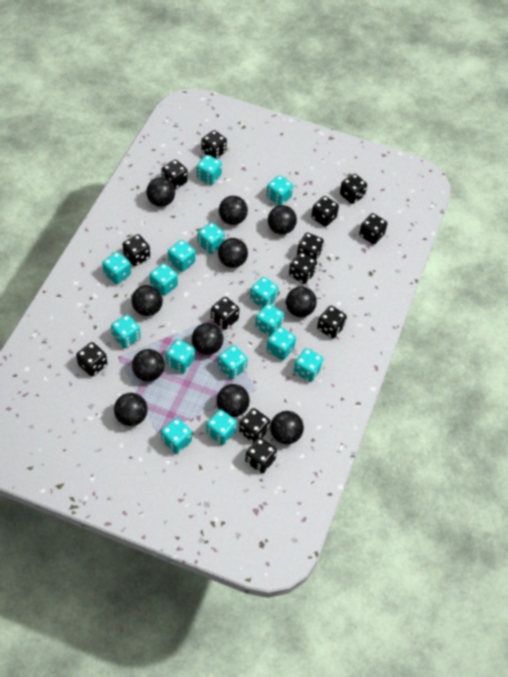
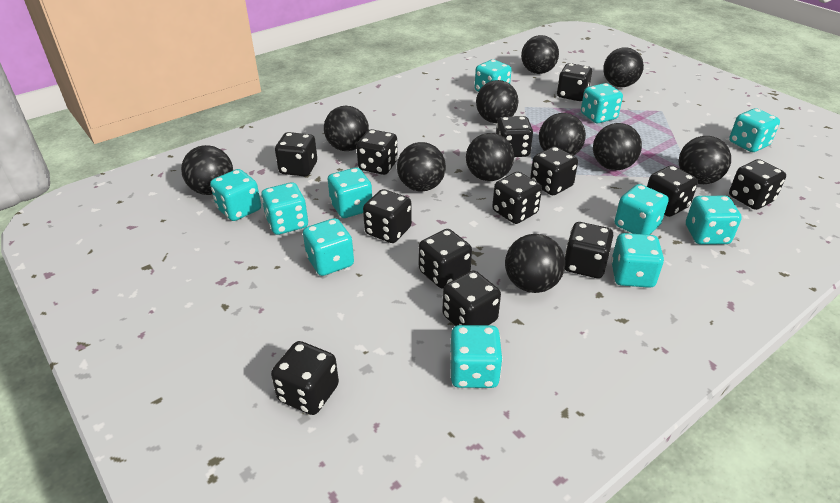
turquoise dice: [102,252,131,284] [111,315,141,348] [150,263,178,296] [161,418,192,454] [166,339,195,373] [168,240,196,272] [196,155,222,185] [198,222,225,254] [206,410,237,445] [218,345,248,379] [250,277,279,308] [255,304,284,336] [266,175,293,205] [267,327,296,360] [294,348,324,382] = 15 -> [210,169,261,221] [261,182,308,235] [303,218,354,276] [328,168,372,218] [450,325,503,388] [475,59,512,92] [581,83,623,123] [611,233,664,288] [614,184,669,235] [686,196,742,244] [729,108,780,152] = 11

